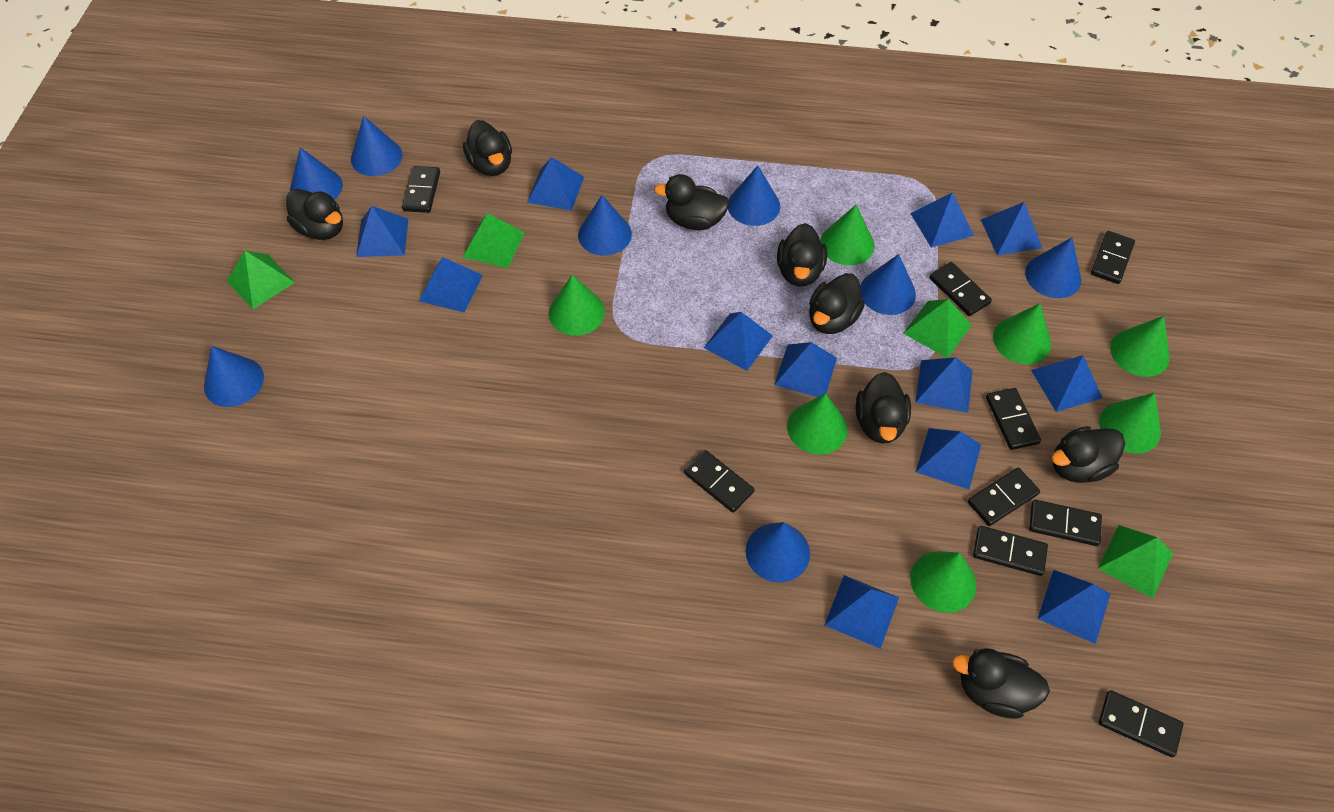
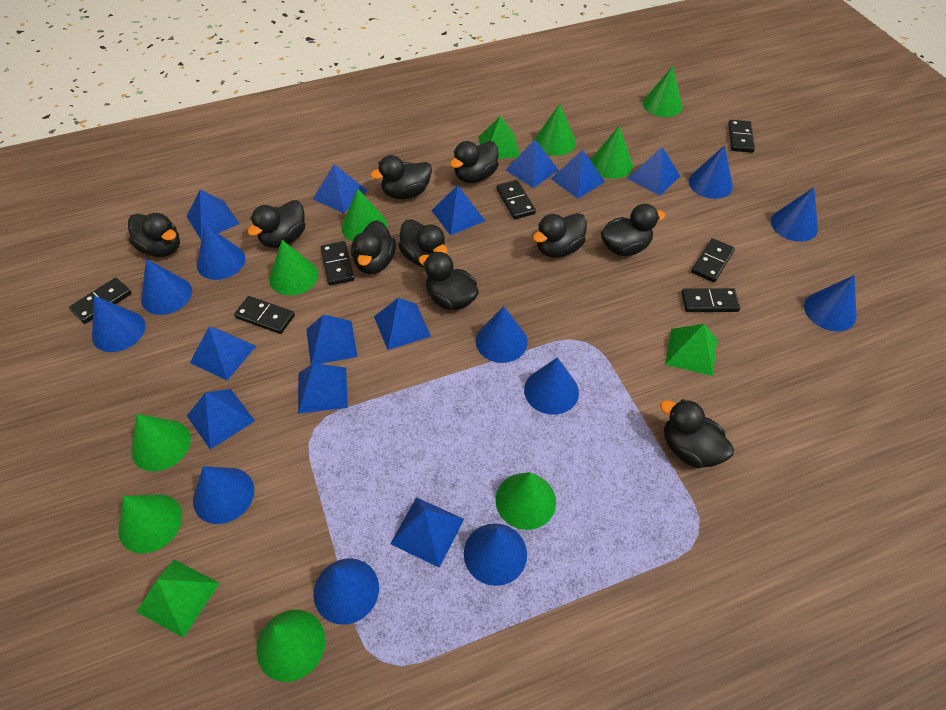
black domino: [402,166,440,213] [684,450,754,513] [929,262,992,316] [968,467,1040,526] [973,526,1048,576] [986,388,1041,450] [1029,500,1102,546] [1091,231,1135,284] [1099,690,1184,757] = 9 -> [69,278,132,324] [234,296,295,334] [321,241,354,286] [496,180,536,219] [681,288,740,312] [691,238,735,282] [728,120,755,153] = 7
black duck: [286,189,343,240] [463,120,512,176] [654,174,730,230] [777,223,827,286] [809,273,865,334] [856,372,911,444] [952,648,1050,718] [1051,426,1125,483] = 8 -> [128,213,180,257] [248,200,305,248] [351,220,396,274] [370,155,432,199] [398,219,448,267] [418,252,479,310] [450,141,499,183] [533,213,587,258] [601,204,665,256] [660,399,734,468] = 10
blue cone: [204,346,264,407] [290,147,343,200] [351,116,402,176] [578,195,632,256] [728,166,780,226] [746,522,810,583] [860,254,916,315] [1025,238,1081,298] = 8 -> [92,296,146,352] [141,259,192,315] [193,466,254,524] [197,225,245,280] [313,558,379,625] [464,523,527,586] [476,306,528,363] [524,357,579,415] [689,145,733,199] [771,187,818,242] [804,275,857,331] = 11
green cone: [548,275,605,336] [787,393,848,455] [820,205,875,265] [910,551,976,613] [993,303,1051,364] [1099,393,1161,454] [1110,316,1170,377] = 7 -> [118,494,182,553] [131,414,191,471] [256,610,325,682] [269,240,318,295] [341,188,387,241] [496,472,556,530] [535,104,576,156] [591,126,633,179] [643,66,683,117] = 9
green pyramid: [227,251,295,309] [463,213,525,268] [903,299,972,358] [1098,525,1173,598] = 4 -> [136,560,220,638] [478,116,520,159] [665,324,717,376] = 3

